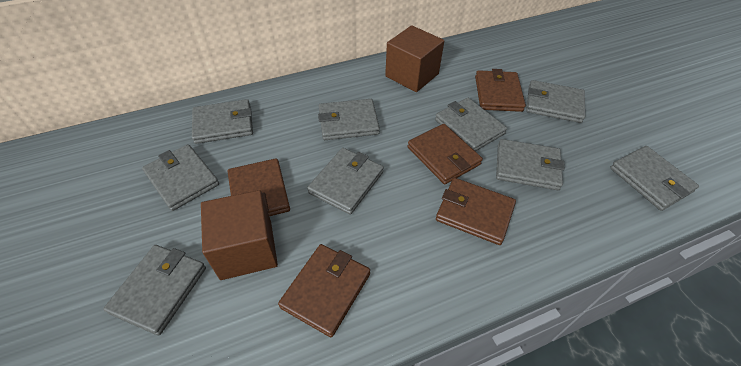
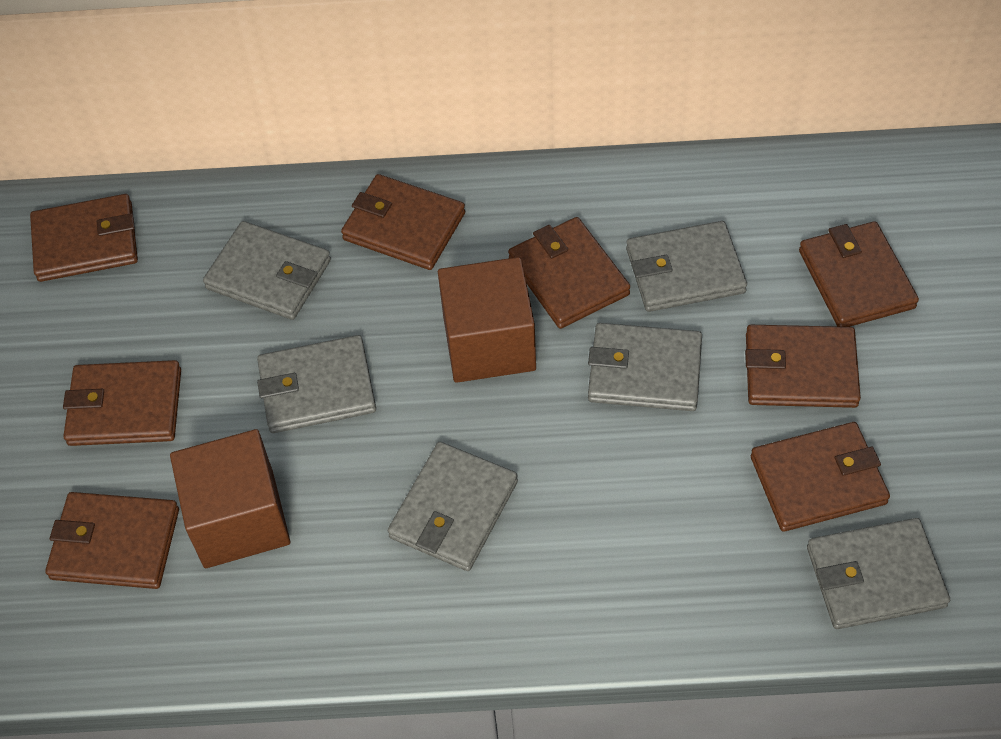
brown wallet: [228,158,290,216] [278,244,370,337] [408,124,483,184] [436,178,516,245] [475,69,526,112] = 5 -> [30,194,138,282] [45,492,179,589] [63,360,181,446] [341,174,465,270] [508,217,630,329] [745,325,861,408] [751,422,890,532] [799,221,919,327] = 8
grey wallet: [103,245,206,335] [142,144,219,211] [192,99,253,144] [307,148,384,215] [318,99,380,140] [435,98,507,151] [496,139,565,190] [526,80,585,123] [610,146,699,211] = 9 -> [203,221,331,320] [257,335,376,433] [388,442,518,571] [588,323,702,411] [626,221,747,312] [807,518,950,629] = 6

